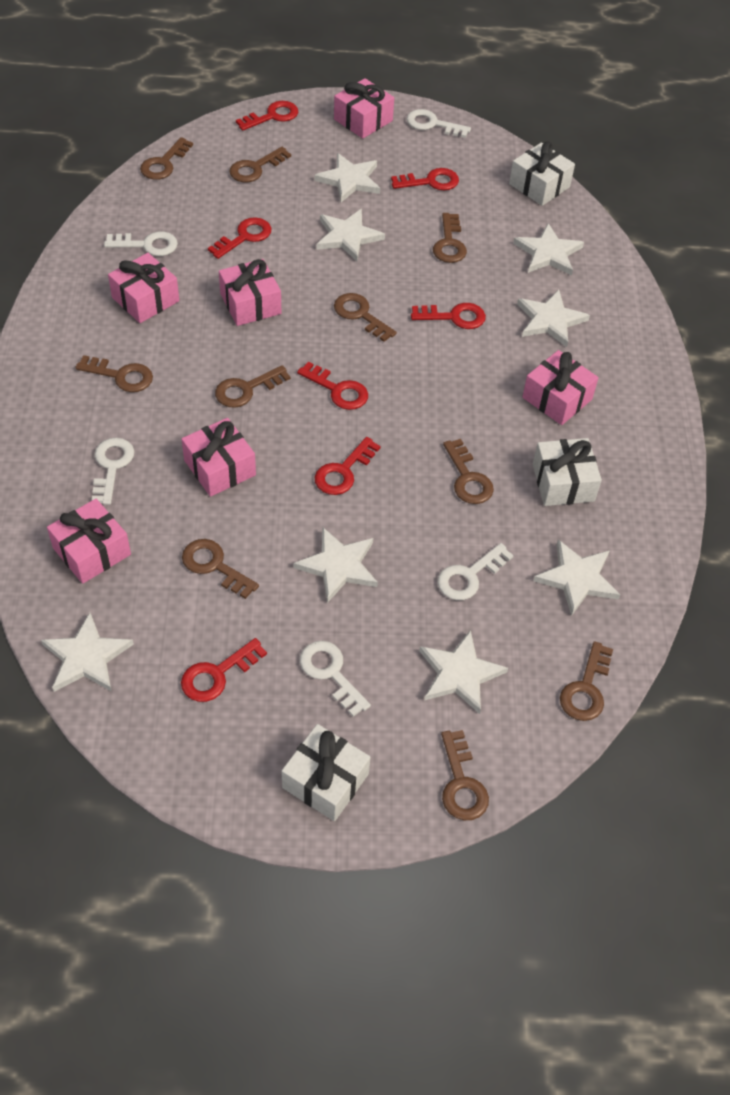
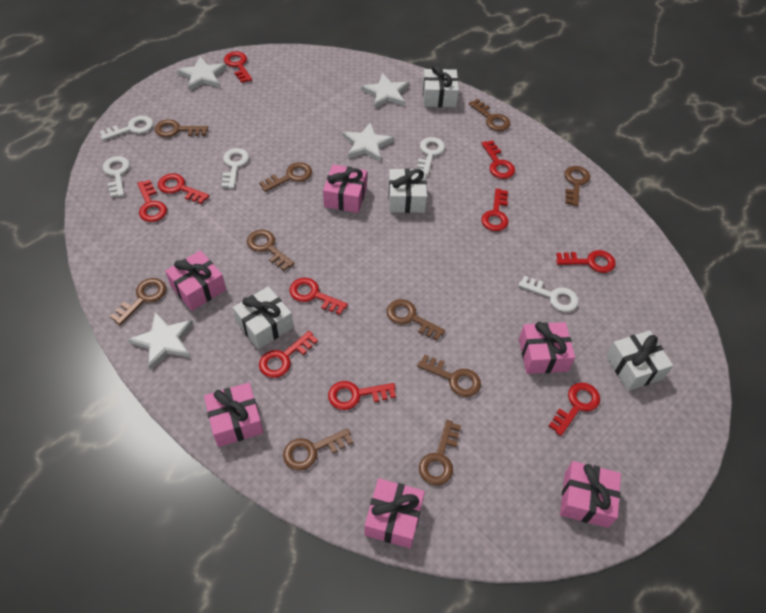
red key: [181,638,267,702] [208,217,272,259] [236,101,298,131] [297,361,368,410] [315,437,381,495] [391,168,459,190] [411,303,486,329] = 7 -> [137,180,167,222] [158,173,209,204] [224,51,252,83] [259,331,318,378] [290,278,348,315] [328,381,396,410] [481,140,515,179] [481,188,508,231] [549,382,600,436] [556,250,616,273] = 10
white gift: [282,724,371,821] [509,141,575,206] [533,438,602,506] = 3 -> [233,286,293,349] [388,168,427,213] [423,65,459,107] [606,330,673,391] = 4
white star: [41,613,134,692] [294,527,378,603] [314,153,380,202] [316,209,385,261] [419,630,508,714] [513,223,584,275] [517,290,590,347] [533,540,620,616] = 8 -> [128,312,193,370] [177,56,227,91] [342,122,394,162] [361,73,409,108] = 4

